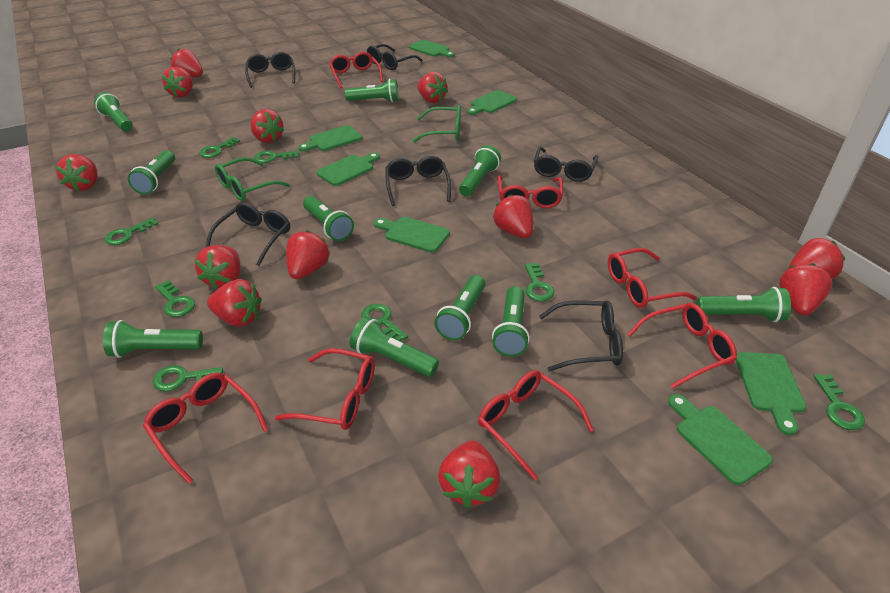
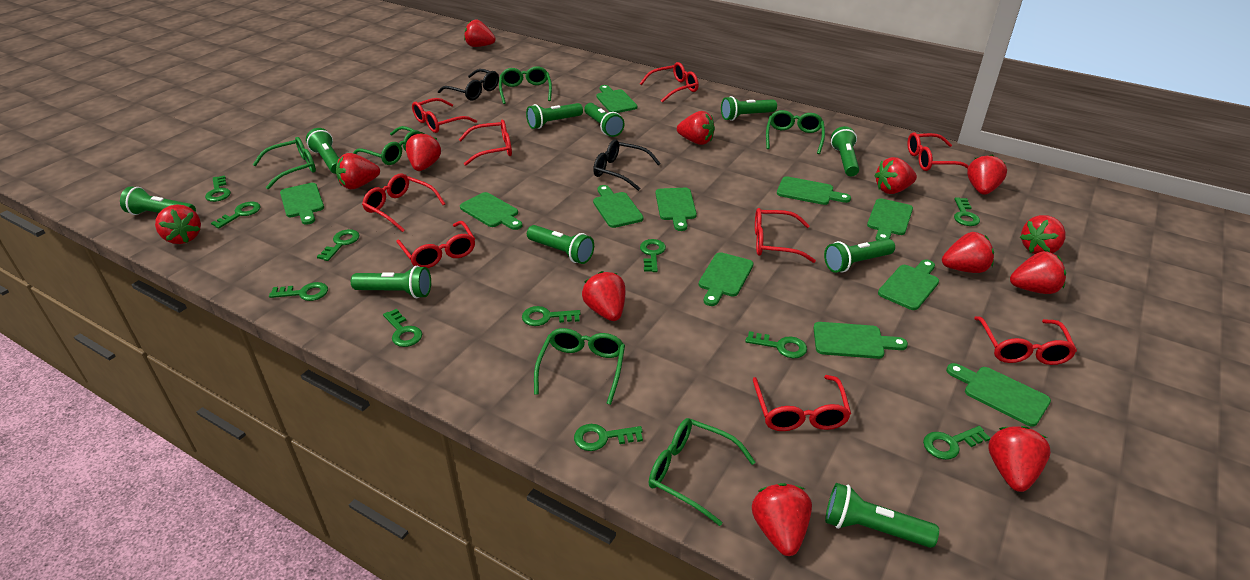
black glasses: [205,202,290,266] [245,52,295,88] [367,44,422,70] [385,156,451,206] [534,147,598,182] [539,301,623,371] = 6 -> [438,69,499,100] [593,139,661,191] = 2
green cutting board: [298,125,362,151] [317,152,380,186] [374,217,450,253] [409,40,455,57] [467,90,517,115] [668,394,773,485] [736,352,806,435] = 7 -> [280,183,324,225] [460,192,522,230] [593,185,643,228] [596,85,638,113] [656,188,697,231] [699,252,753,306] [777,176,851,205] [814,322,908,359] [867,198,913,241] [878,260,939,310] [946,363,1051,427] = 11
green glasses: [215,157,290,201] [412,105,461,143] = 2 -> [252,137,316,189] [353,126,421,165] [499,66,552,104] [534,328,625,405] [649,418,755,526] [766,110,825,154] = 6
green key: [105,218,158,245] [153,365,223,391] [155,280,195,317] [199,137,240,158] [254,151,299,163] [361,304,408,341] [525,263,554,301] [814,374,865,430] = 8 -> [205,175,231,202] [211,202,261,229] [269,282,328,301] [317,229,360,261] [383,309,422,347] [522,306,581,326] [574,424,643,451] [640,239,666,272] [745,331,807,358] [923,426,990,460] [954,197,980,226] = 11
red glasses: [143,373,269,484] [275,348,375,430] [329,52,383,88] [478,370,594,481] [497,175,563,209] [608,248,697,308] [627,303,737,389] = 7 -> [362,174,445,232] [396,221,475,268] [412,98,477,133] [459,120,512,166] [640,62,699,103] [753,375,851,431] [755,208,816,263] [908,132,969,171] [974,316,1077,365] = 9
red strawberry: [56,154,98,191] [162,67,193,97] [170,49,203,77] [195,245,240,289] [207,279,262,327] [250,109,284,143] [286,230,329,279] [417,72,448,103] [438,440,500,508] [493,194,533,238] [779,263,832,316] [788,238,845,279] = 12 -> [155,204,201,244] [336,153,380,189] [406,132,441,171] [464,20,496,47] [582,271,625,321] [677,111,715,145] [752,483,812,556] [874,157,917,194] [942,232,994,273] [967,154,1007,195] [988,426,1051,492] [1010,251,1066,294] [1020,215,1065,254] = 13

